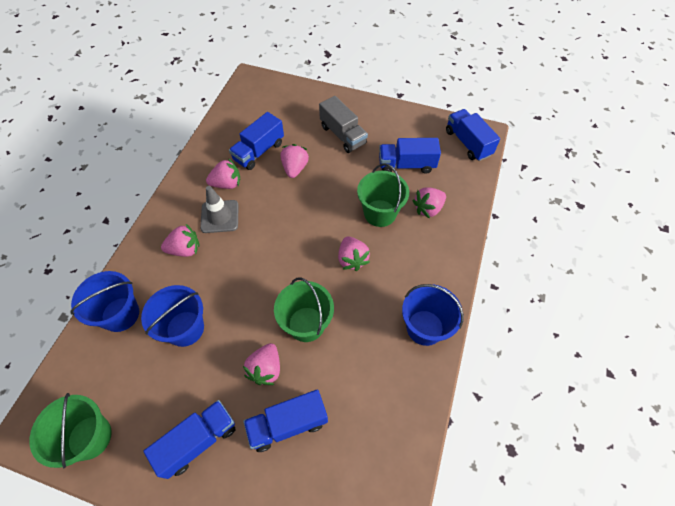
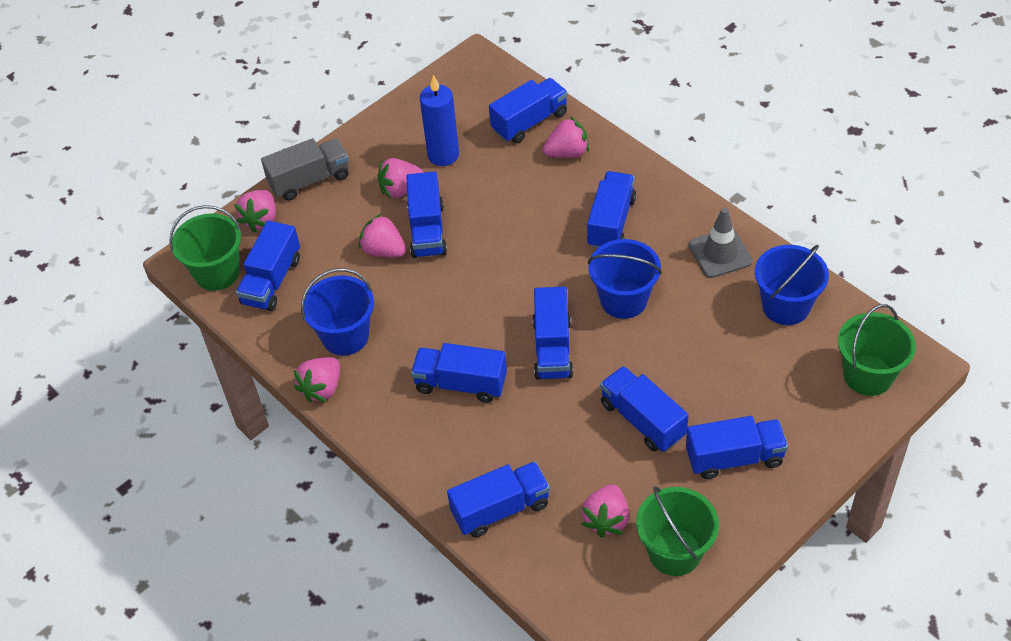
blue candle: none = 0 -> [420,75,459,166] = 1
blue truck: [143,400,236,479] [229,112,284,170] [243,389,328,452] [379,138,441,174] [446,109,500,161] = 5 -> [236,221,300,311] [406,171,447,258] [411,343,507,403] [447,462,550,537] [489,78,568,143] [532,287,573,380] [587,171,636,249] [600,366,689,452] [686,416,788,479] = 9

